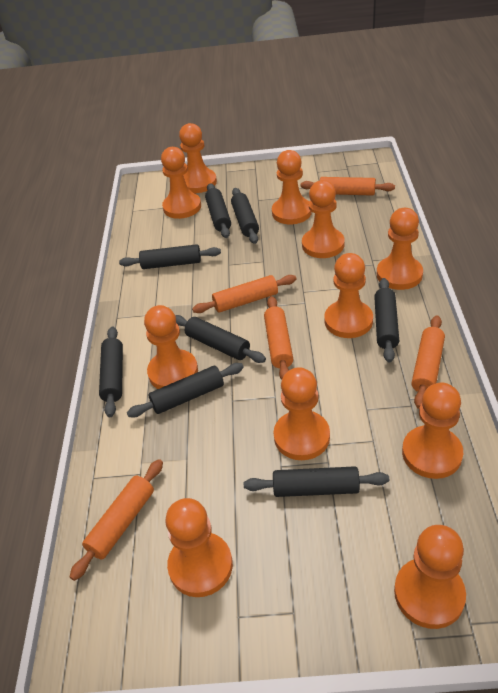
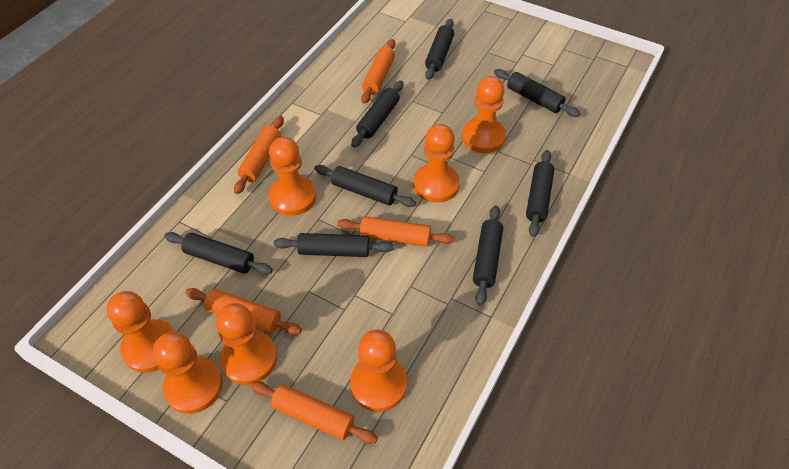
orange pawn: [144,305,198,389] [161,147,201,219] [165,498,233,597] [179,123,217,193] [272,150,312,224] [273,367,330,460] [302,180,344,258] [324,253,373,338] [377,208,423,290] [394,525,466,629] [402,382,463,479] = 11 -> [107,291,175,373] [153,332,223,414] [216,303,277,385] [269,137,316,216] [350,330,407,412] [414,124,460,203] [462,76,506,153] = 7

